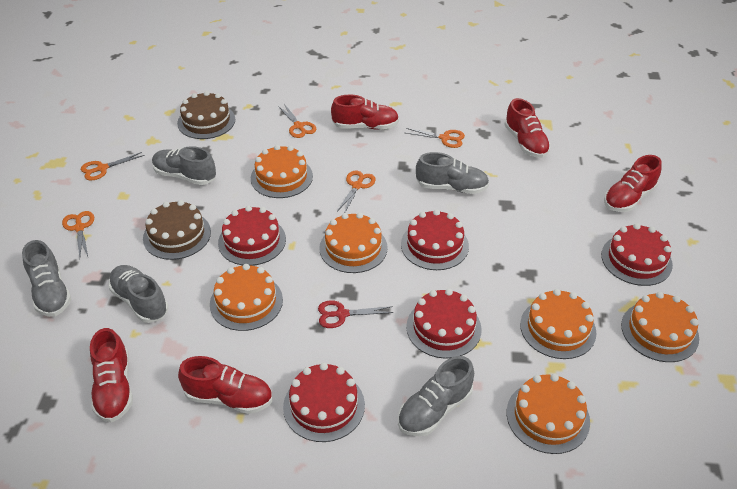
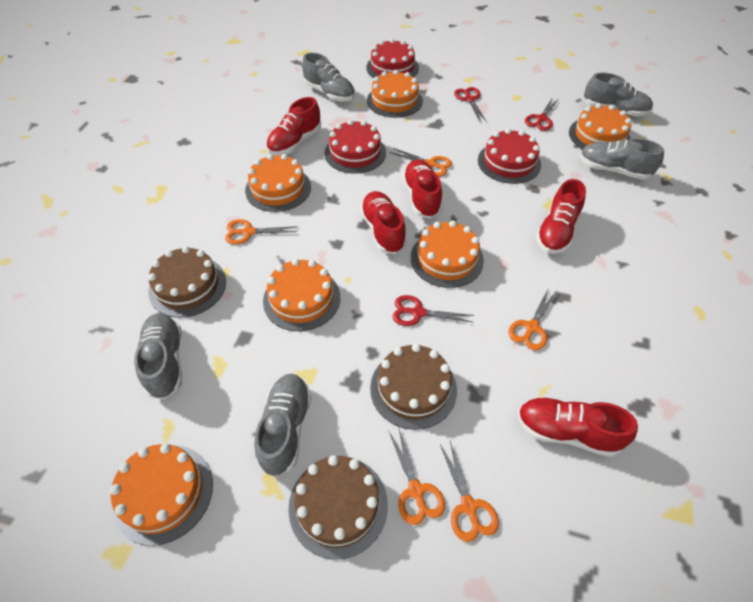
brown cake: [143,200,211,260] [177,91,235,139] = 2 -> [148,246,226,318] [288,455,388,560] [370,344,457,430] = 3
red cake: [218,206,286,266] [283,363,365,442] [401,209,469,270] [406,289,482,359] [601,223,673,286] = 5 -> [324,120,386,174] [366,39,419,78] [478,128,541,184] = 3
red scissors: [318,300,394,328] = 1 -> [392,295,474,326] [454,87,486,121] [525,97,558,131] = 3

